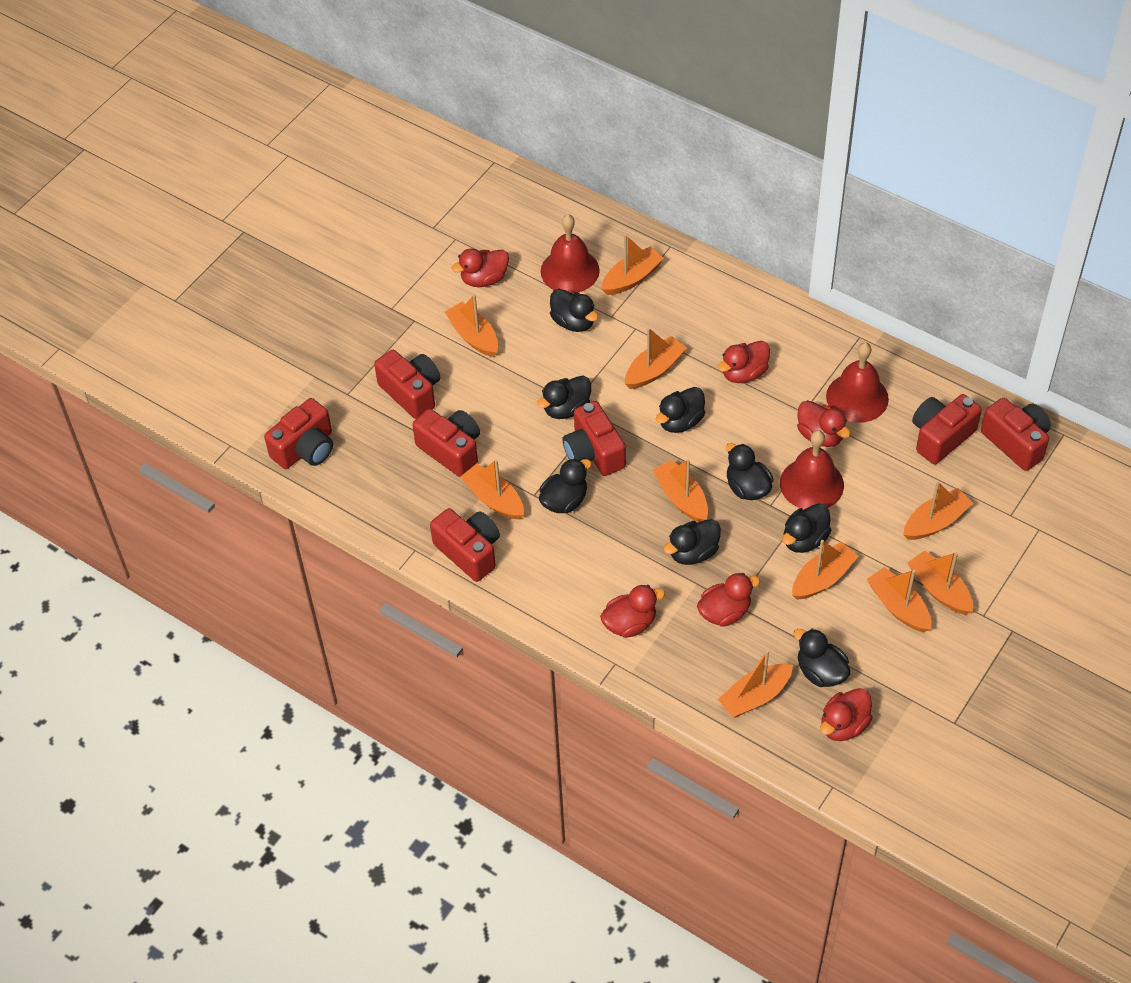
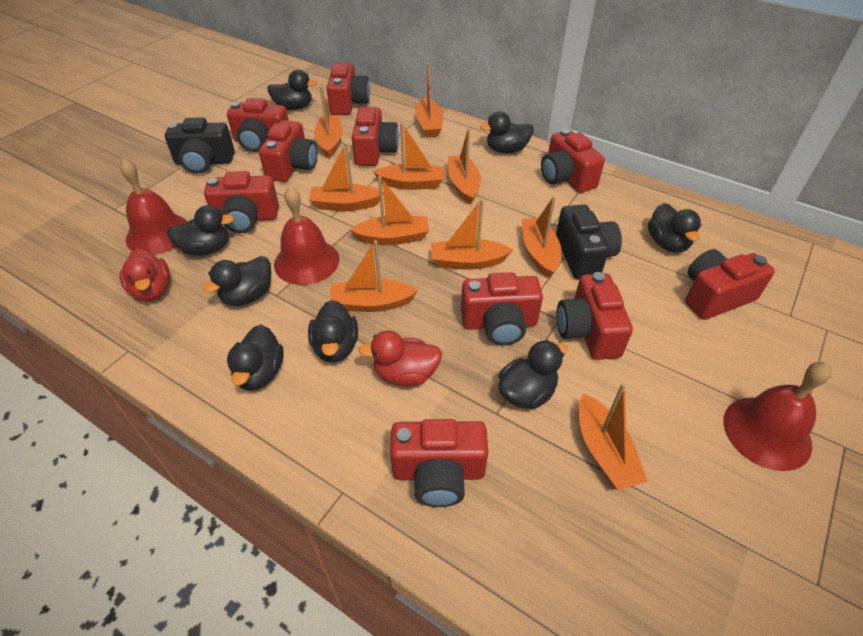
black camera: none = 0 -> [165,118,235,174] [556,204,622,280] = 2
red camera: [264,398,333,469] [374,350,440,419] [412,409,480,477] [430,508,500,582] [562,401,626,476] [912,394,982,464] [981,398,1051,471] = 7 -> [204,171,279,233] [227,98,289,152] [259,120,317,182] [327,63,370,115] [352,107,399,166] [390,419,488,507] [461,272,543,345] [541,129,605,193] [556,272,633,360] [685,249,775,320] = 10
red duck: [451,248,509,287] [600,585,665,638] [697,573,760,627] [718,341,770,383] [797,400,850,447] [820,688,873,741] = 6 -> [119,249,170,301] [359,331,442,387] = 2

